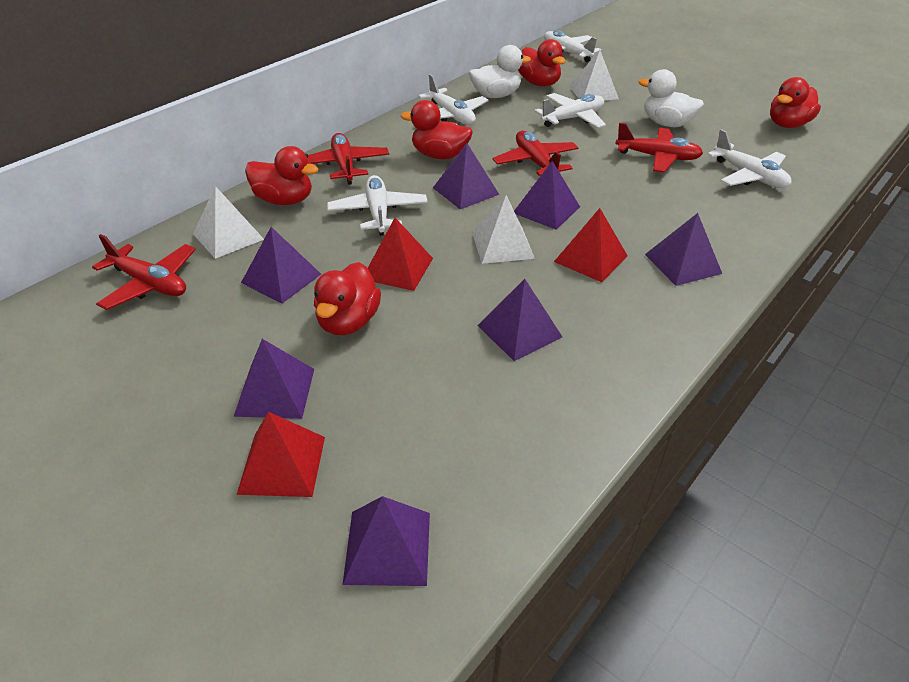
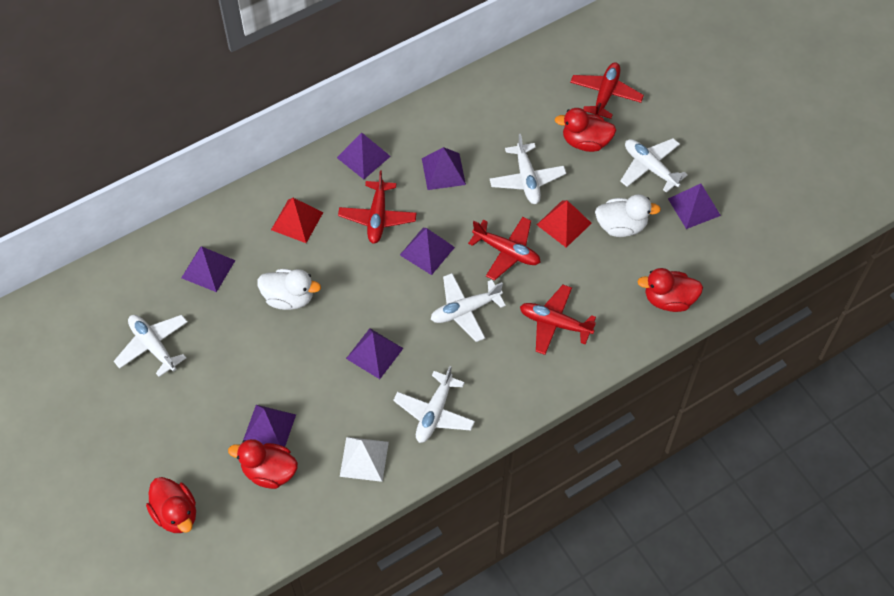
red duck: [245,146,319,205] [314,262,381,335] [401,100,473,159] [518,39,566,87] [770,77,821,128] = 5 -> [146,477,196,533] [228,439,298,489] [555,108,616,152] [637,268,703,312] = 4
red pyramid: [237,412,325,497] [368,218,433,291] [554,208,628,282] = 3 -> [271,198,323,243] [537,200,592,248] = 2
white pyramid: [193,186,264,259] [472,195,535,264] [569,50,619,100] = 3 -> [340,437,389,482] = 1

